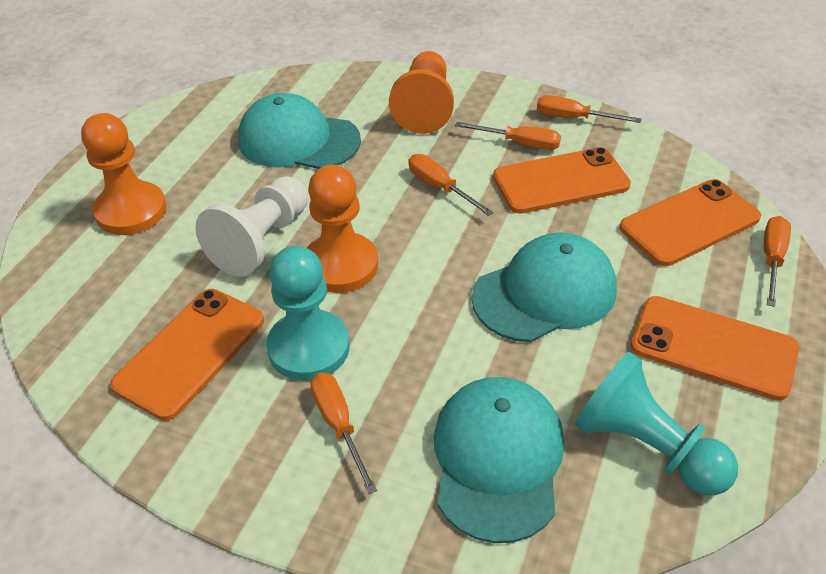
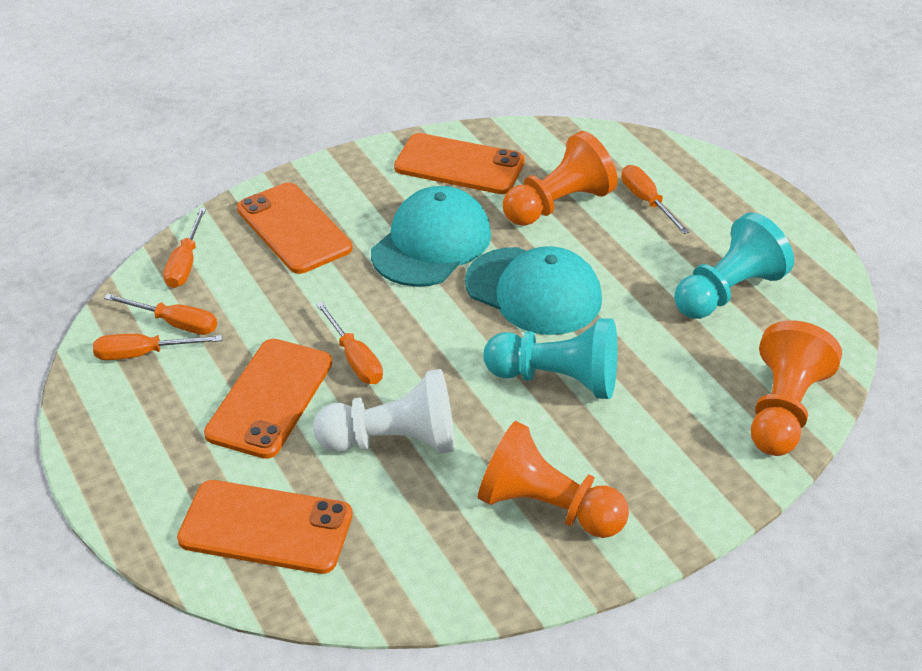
turquoise cap: [238,93,361,169] [434,377,564,543] [472,232,617,342] = 3 -> [371,186,491,287] [465,246,602,335] = 2

